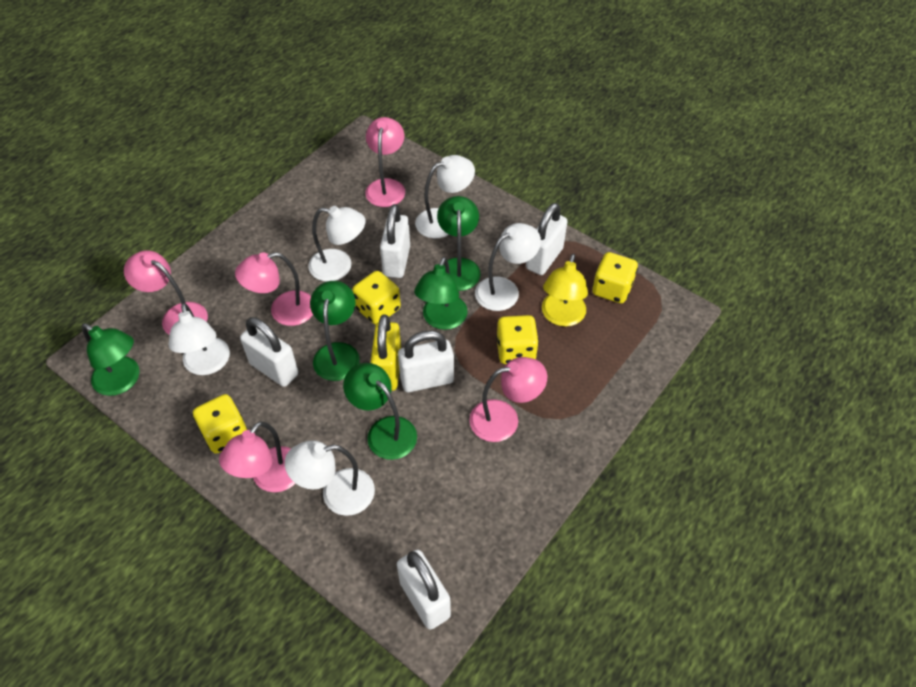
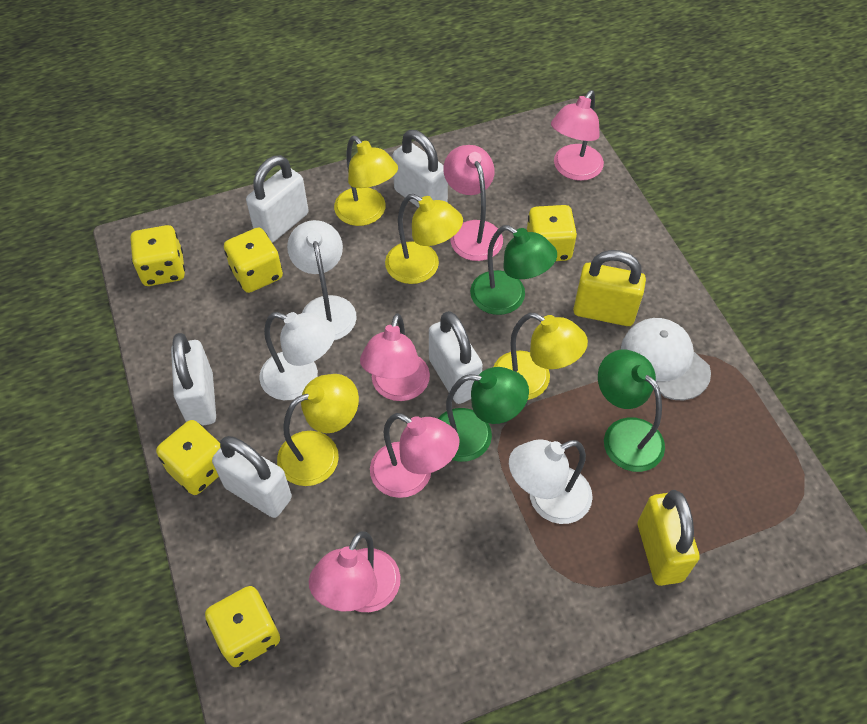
green lamp: [82,323,140,396] [310,281,360,381] [343,363,417,460] [414,257,468,330] [437,196,481,291] = 5 -> [437,367,529,462] [470,225,557,315] [598,349,665,472] = 3
white cap: none = 0 -> [621,318,711,401] = 1
white lamp: [169,303,230,375] [285,440,375,516] [308,206,366,282] [415,155,475,239] [475,223,541,311] = 5 -> [259,312,336,400] [287,220,357,340] [509,439,593,524] = 3
yellow dice: [193,394,247,454] [352,271,401,325] [496,315,539,364] [592,252,638,304] = 4 -> [130,225,185,286] [156,420,220,495] [205,586,280,667] [224,227,283,293] [527,205,577,261] = 5
yellow lamp: [542,254,588,327] = 1 -> [277,374,359,486] [334,136,398,226] [385,194,463,284] [493,313,588,400] = 4
yellow padlock: [371,315,401,391] = 1 -> [573,250,646,326] [638,490,700,586] = 2

